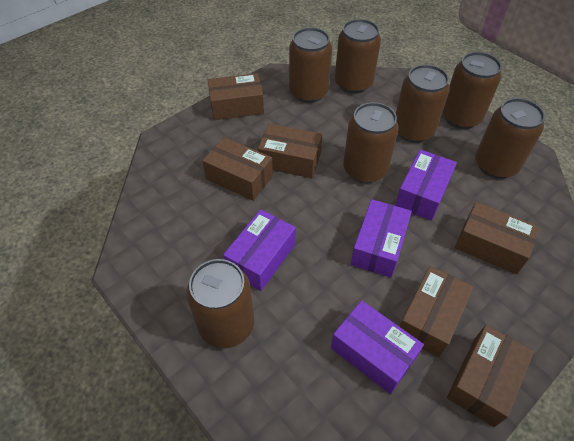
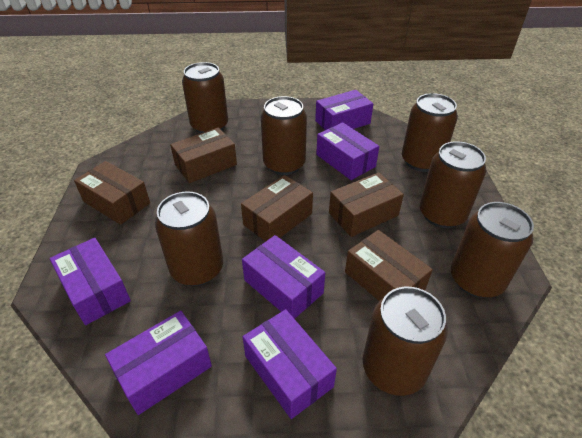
brown box: [202,137,273,201] [208,73,264,120] [258,123,322,178] [399,266,473,357] [447,325,534,427] [455,202,540,275] = 6 -> [74,161,150,225] [170,128,237,183] [241,175,313,242] [329,172,404,237] [345,230,433,301] = 5
purple box: [223,209,296,291] [331,300,424,394] [351,199,412,278] [395,149,457,221] = 4 -> [50,238,131,325] [105,311,212,415] [242,235,325,319] [243,309,337,419] [315,90,373,130] [316,122,379,180] = 6

